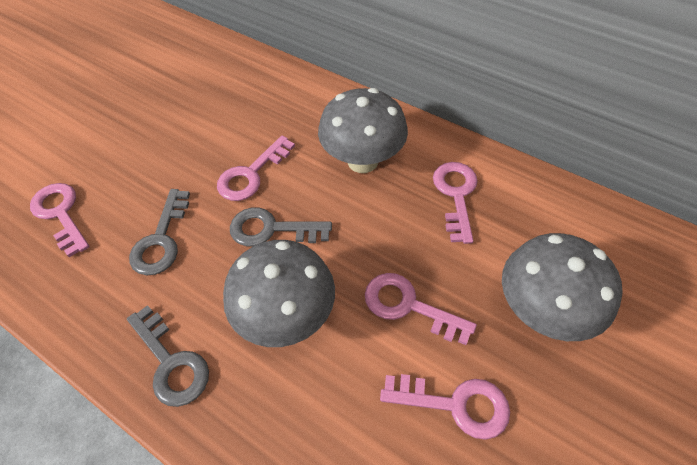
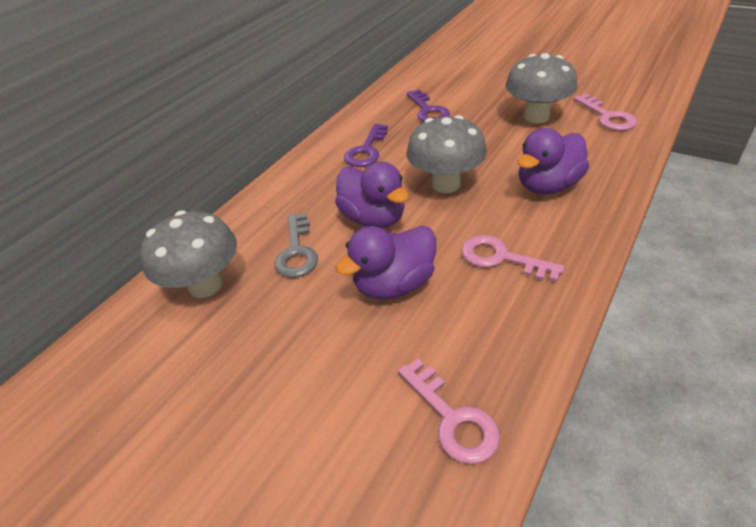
grey key: [127,305,209,407] [129,189,190,275] [230,207,332,246] = 3 -> [275,213,318,278] = 1
pink key: [30,183,90,257] [217,135,295,201] [365,273,477,345] [380,374,510,440] [433,162,478,244] = 5 -> [398,359,500,464] [462,235,564,282] [574,94,637,131] = 3
purple duck: none = 0 -> [335,161,409,228] [336,226,436,300] [517,128,589,194] = 3
purple key: none = 0 -> [344,124,388,167] [407,89,450,122] = 2

